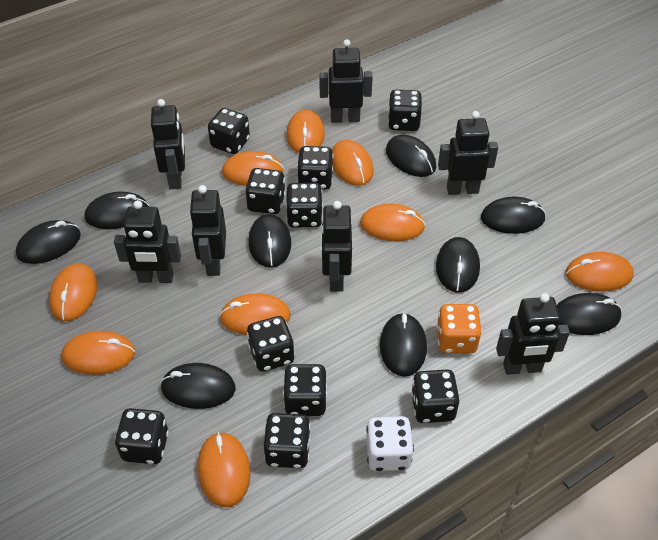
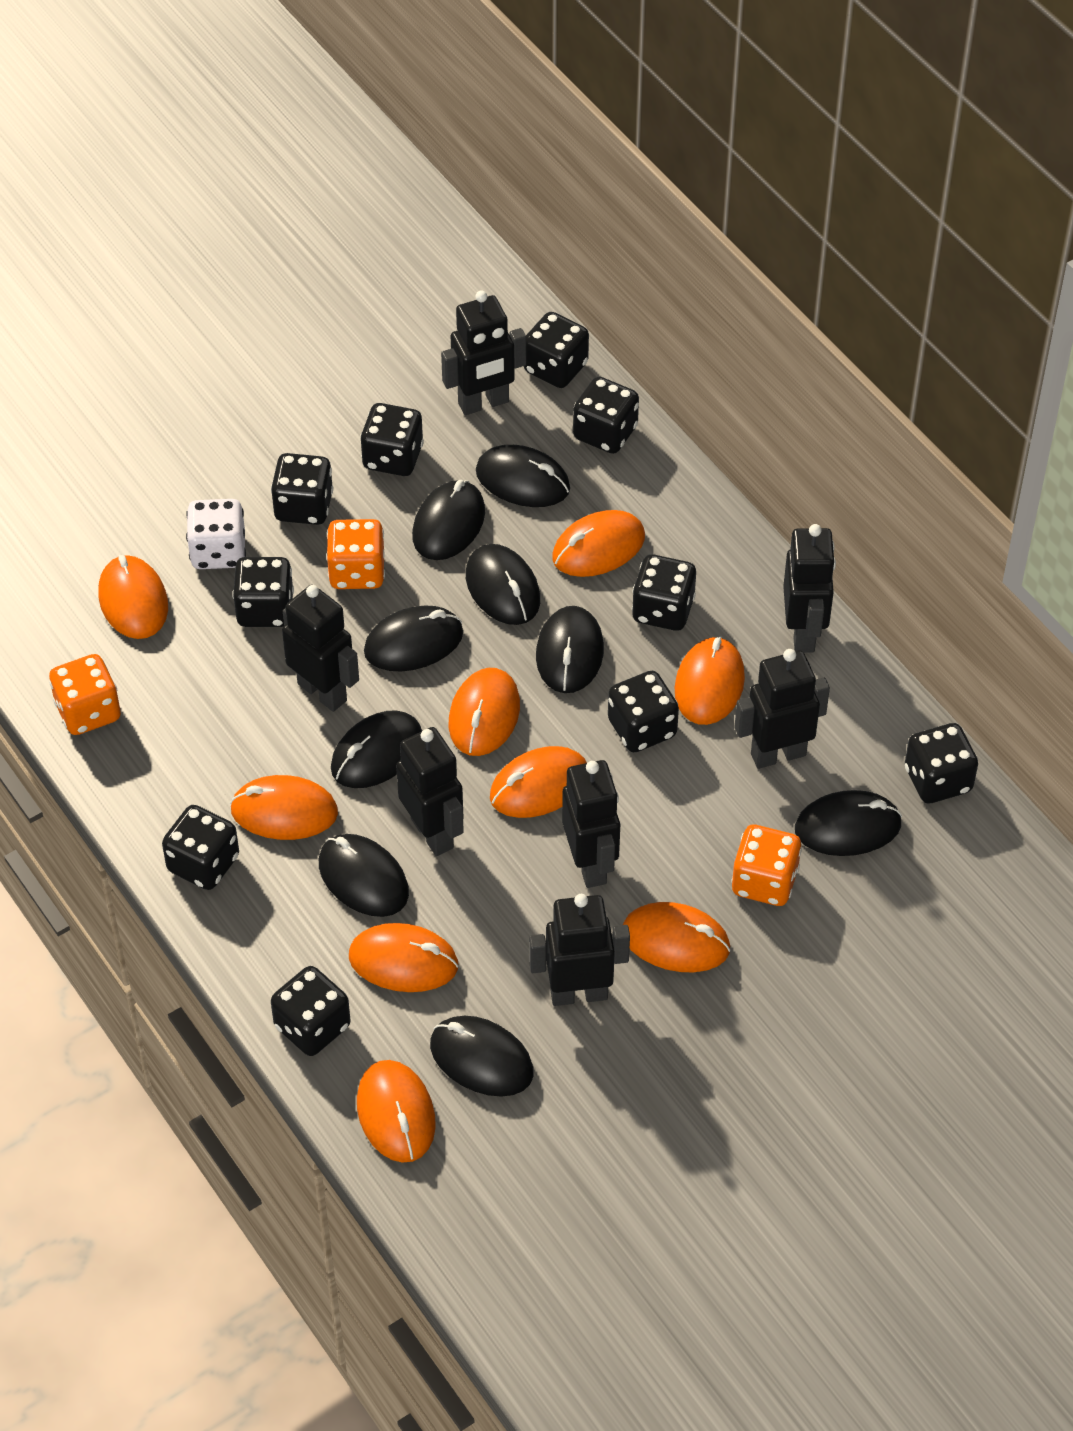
orange dice: [437,304,482,353] = 1 -> [49,654,121,735] [326,519,385,589] [731,825,802,906] = 3

